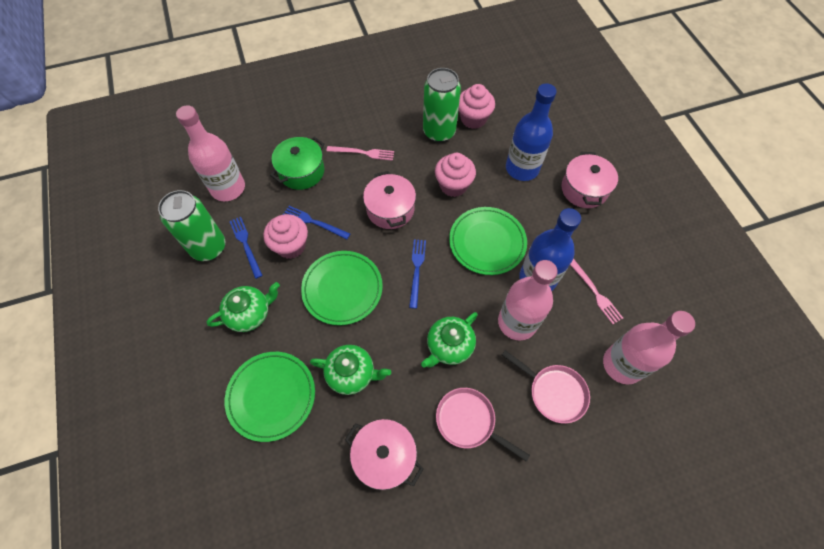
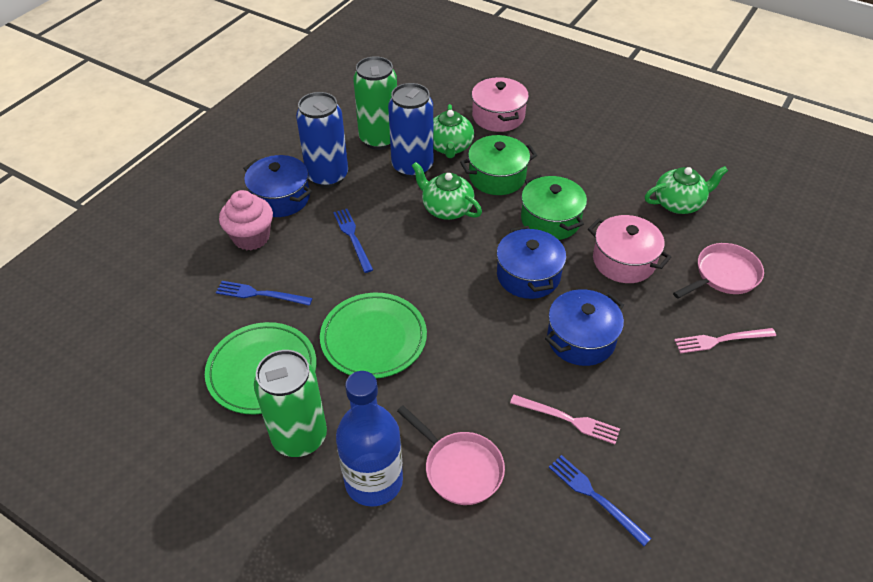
blue bottle: [506,83,557,181] [519,208,581,291] = 2 -> [336,371,403,507] = 1
blue can: none = 0 -> [296,92,348,188] [388,83,434,178] = 2
blue pot: none = 0 -> [243,155,312,217] [497,226,566,299] [545,289,624,366] = 3
green plate: [225,352,315,442] [301,251,383,325] [449,207,527,275] = 3 -> [205,322,317,414] [320,293,427,379] = 2
green pot: [270,137,325,190] = 1 -> [460,135,537,195] [521,175,587,240] = 2
pink bottle: [176,105,245,201] [498,260,558,340] [603,311,695,384] = 3 -> none = 0
pink cupcake: [263,214,308,259] [435,153,476,197] [459,84,495,129] = 3 -> [219,190,273,251] = 1
pink pot: [345,419,424,490] [363,171,416,229] [562,152,618,208] = 3 -> [472,76,529,132] [588,215,671,283] = 2

